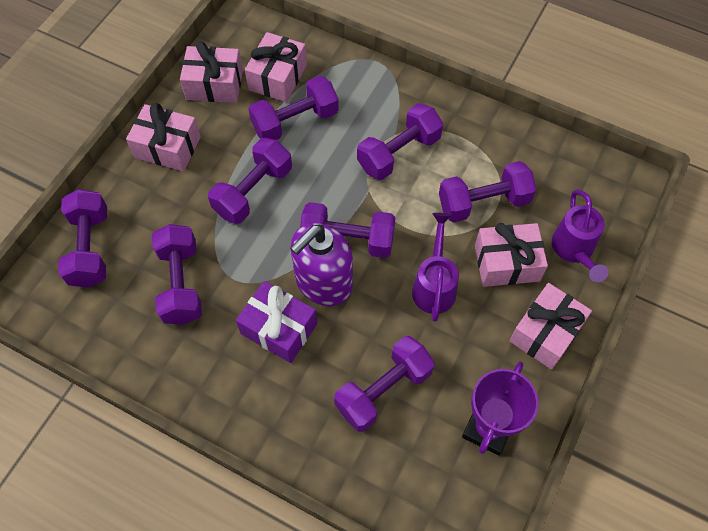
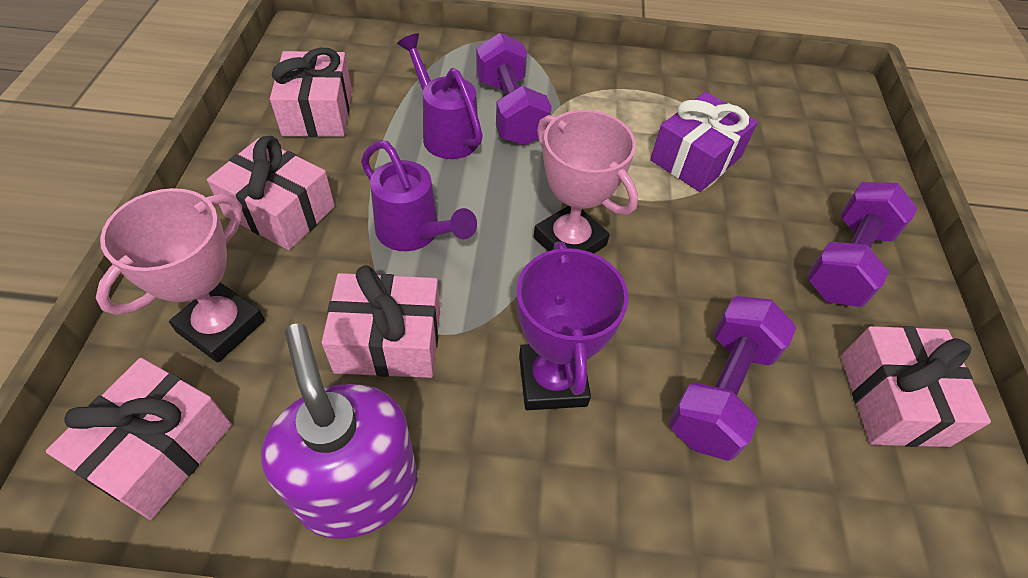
pink trophy: none = 0 -> [96,188,265,363] [534,110,638,254] = 2
purple dumbbell: [58,189,107,287] [152,224,202,325] [208,138,292,224] [249,76,339,140] [300,202,396,258] [334,336,435,432] [357,103,443,180] [439,161,536,223] = 8 -> [476,33,552,145] [669,296,797,461] [806,182,918,307] = 3

